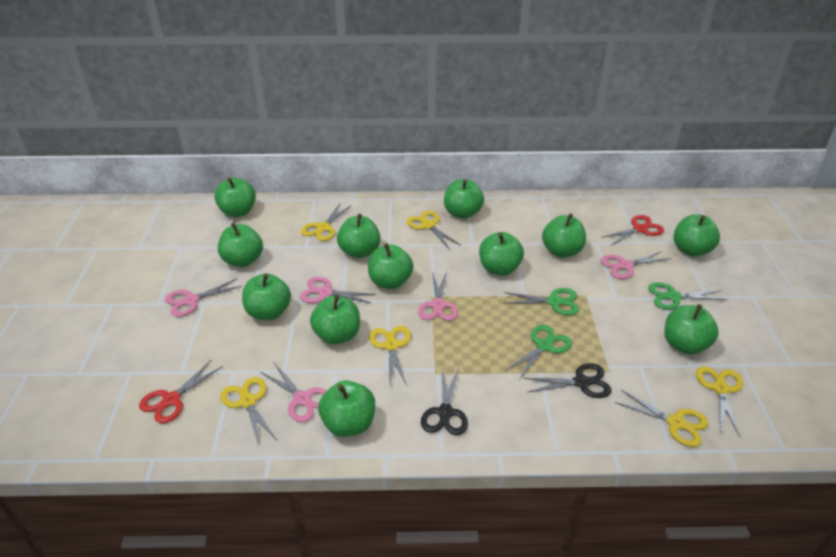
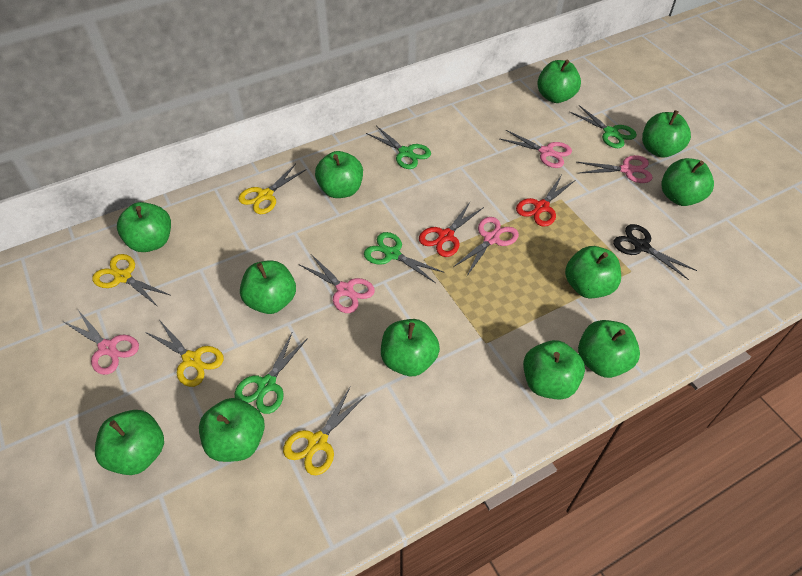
black scissors: [421,368,468,435] [523,363,612,398] = 2 -> [613,224,697,280] = 1
green scissors: [503,288,579,315] [505,325,572,380] [648,282,727,309] = 3 -> [234,333,308,414] [364,232,445,283] [366,126,431,169] [570,105,637,148] = 4
yellow scissors: [221,377,277,446] [301,203,352,241] [369,326,411,387] [407,211,460,249] [614,390,709,447] [696,366,743,437] = 6 -> [92,254,170,307] [145,321,224,387] [238,164,307,214] [283,386,365,475] = 4

